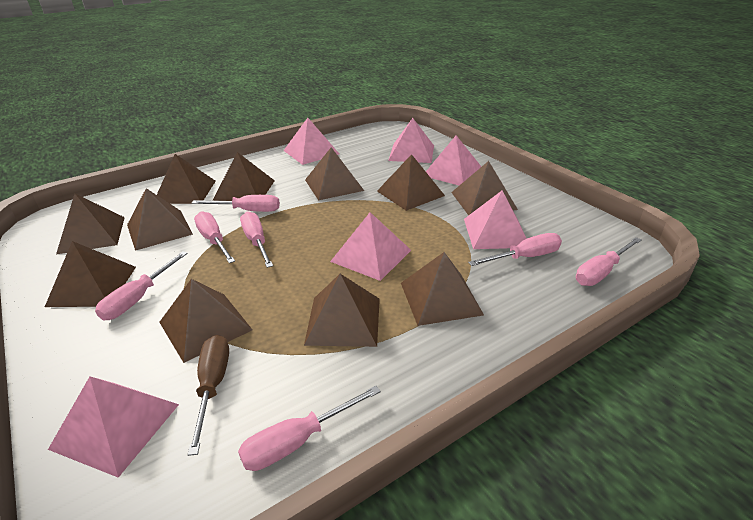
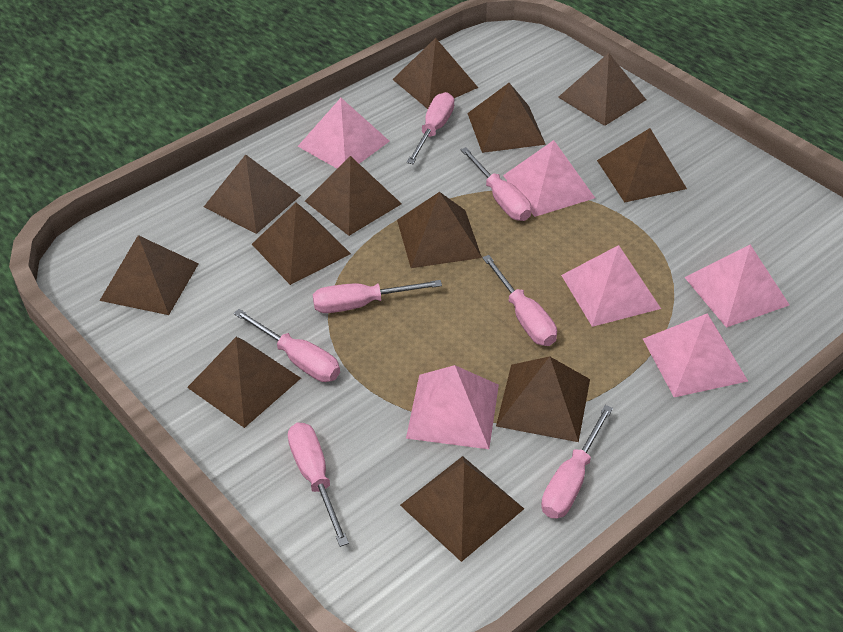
brown pyramid: [45,241,136,307] [56,194,125,254] [127,188,193,251] [157,154,216,204] [159,279,252,363] [213,152,275,201] [304,274,380,347] [305,147,364,200] [377,154,445,211] [401,252,484,326] [451,161,518,215] = 11 -> [99,235,199,315] [187,337,301,428] [204,155,301,234] [252,202,351,285] [305,156,402,236] [392,38,478,109] [397,192,482,268] [400,456,524,562] [467,83,546,153] [496,356,590,442] [558,53,646,126] [597,128,687,203] = 12
brown screwdriver: [188,335,229,456] = 1 -> none = 0

